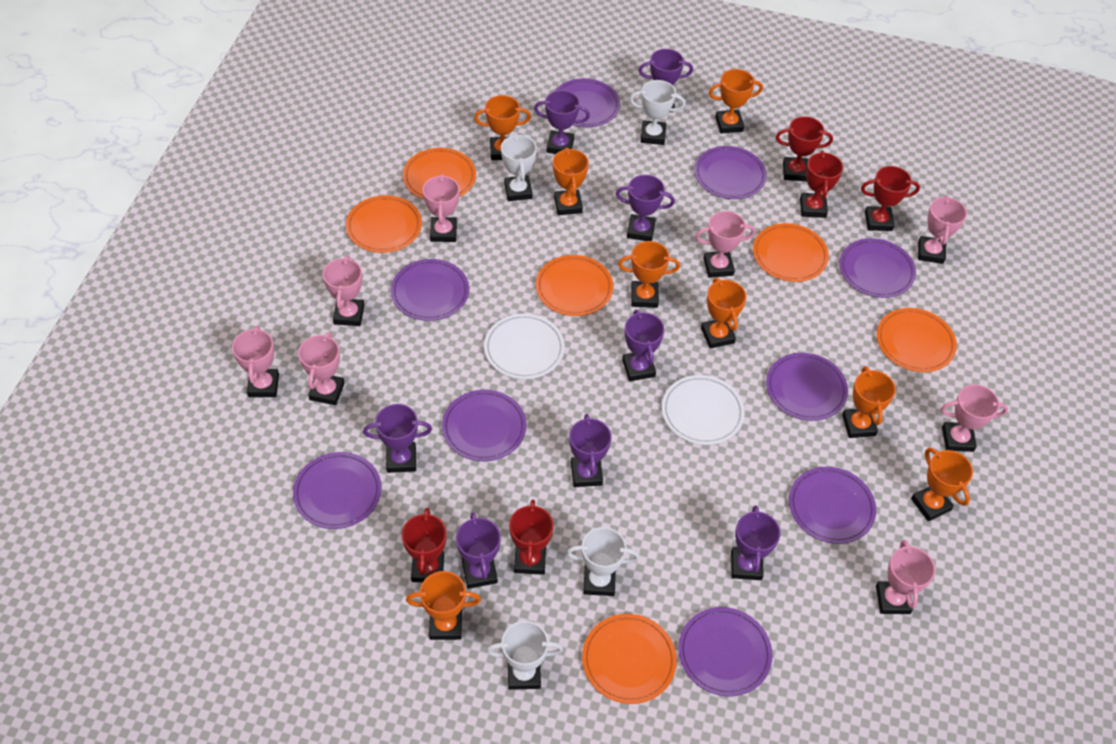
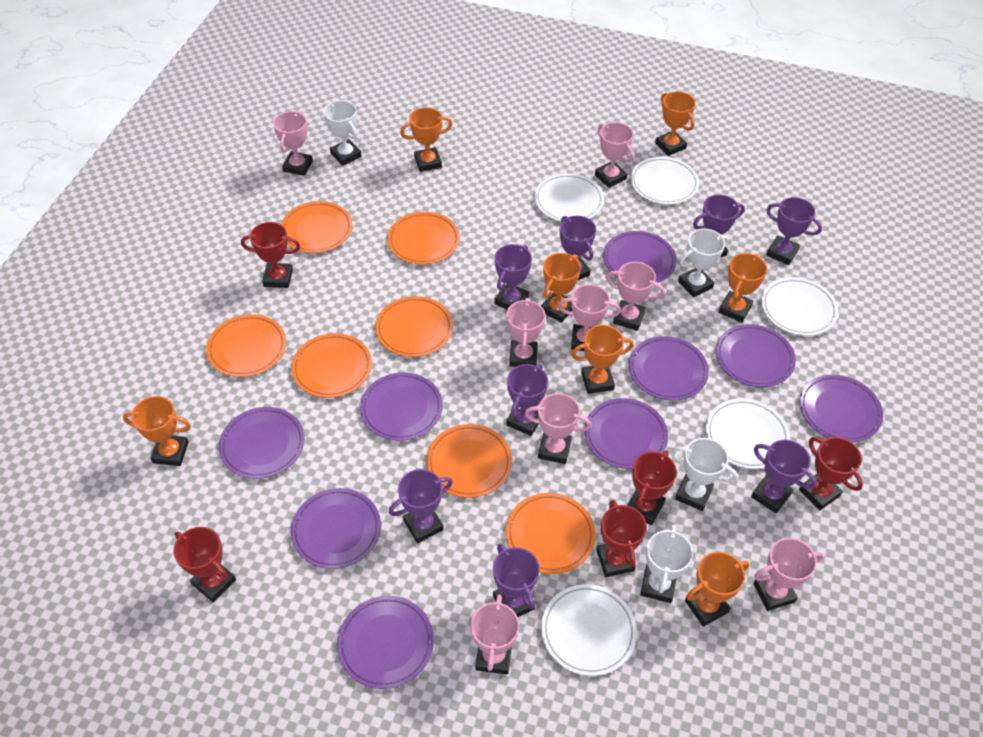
orange plate: [346,195,422,253] [403,148,476,199] [536,255,613,316] [582,614,677,704] [753,223,829,282] [877,308,957,372] = 6 -> [206,314,286,377] [281,201,353,253] [291,333,372,398] [375,296,453,357] [387,212,460,264] [427,424,512,498] [506,493,596,574] = 7
orange trophy: [406,571,481,640] [474,95,531,160] [553,147,589,215] [618,241,680,308] [701,278,747,349] [709,69,763,133] [842,366,896,438] [911,448,973,521] = 8 -> [123,396,191,466] [400,107,452,172] [541,253,581,323] [571,325,634,394] [655,91,696,156] [685,552,749,627] [719,253,767,322] = 7
white plate: [484,313,565,379] [662,375,745,445] = 2 -> [535,173,604,221] [541,584,637,676] [630,157,699,204] [706,398,790,469] [761,277,839,336] = 5

